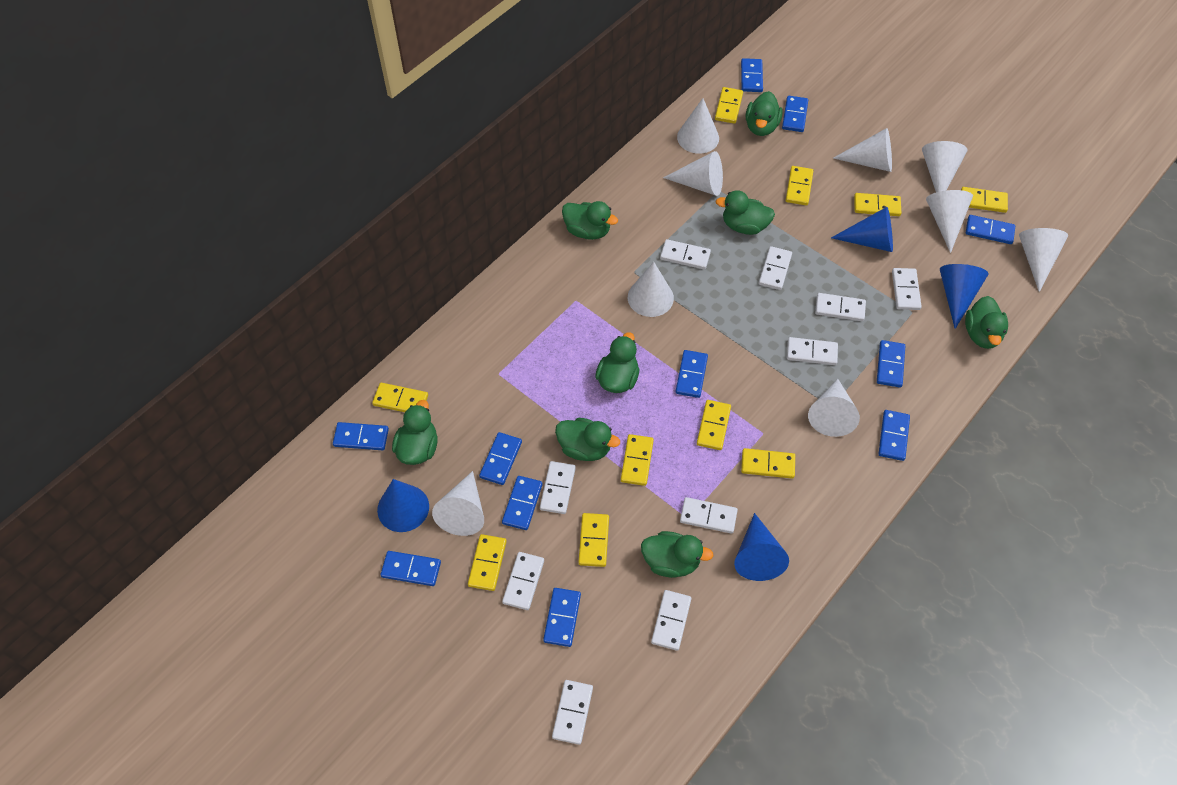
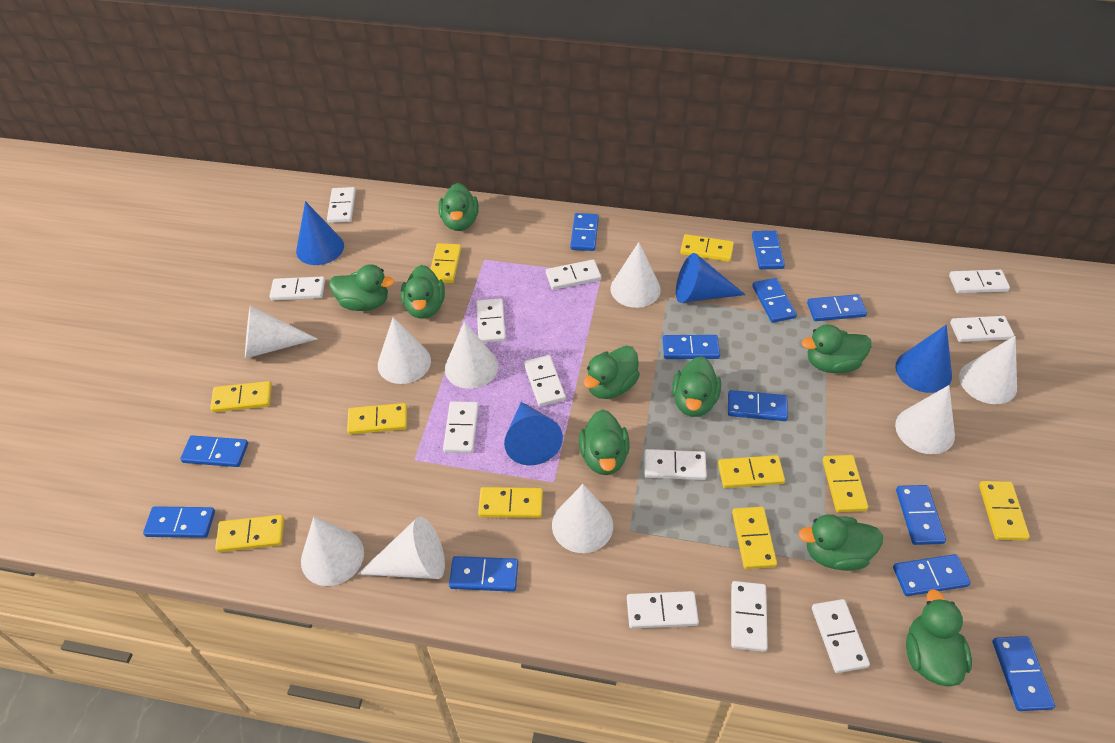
blue domino: [333,422,389,450] [381,551,441,586] [479,432,522,485] [502,476,543,530] [543,588,581,647] [675,350,708,398] [741,58,763,92] [782,96,808,132] [877,340,905,388] [879,410,910,461] [966,215,1015,244] = 11 -> [143,506,215,538] [180,435,248,467] [449,556,518,592] [570,213,599,251] [663,335,720,359] [728,390,788,421] [752,231,785,269] [752,278,797,323] [807,294,867,321] [893,554,971,596] [896,485,946,545] [992,636,1055,711] = 12
green duck: [392,400,438,465] [555,418,620,461] [562,201,618,240] [595,332,639,393] [641,531,714,578] [716,190,775,235] [746,91,783,136] [965,296,1008,349] = 8 -> [330,264,394,311] [401,265,445,319] [438,183,479,231] [579,409,630,475] [584,346,640,399] [672,356,721,417] [798,514,883,571] [802,324,871,373] [906,589,972,687] = 9
white domino: [502,552,544,610] [540,461,576,514] [552,680,593,745] [651,590,691,651] [660,239,711,269] [680,497,738,534] [759,246,792,290] [787,337,838,365] [815,293,866,321] [892,268,922,310] = 10 -> [270,276,325,301] [327,187,356,223] [443,401,479,453] [476,298,506,343] [524,355,566,406] [546,260,601,290] [627,591,699,629] [644,449,707,480] [731,581,768,652] [812,599,870,673] [949,270,1010,293] [950,316,1014,342] = 12

